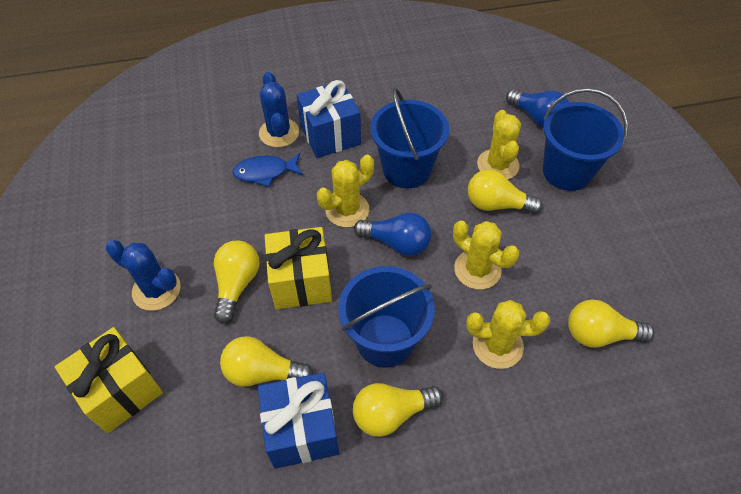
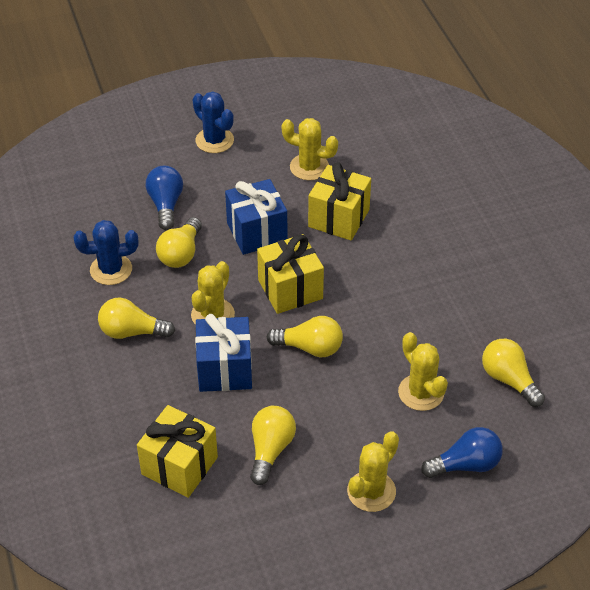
blue bucket: [339,266,435,368] [370,88,449,188] [543,88,628,191] = 3 -> none = 0
blue fish: [232,153,303,187] = 1 -> none = 0
yellow gift: [55,327,163,433] [265,227,332,309] = 2 -> [137,405,218,498] [257,234,324,314] [308,162,371,240] = 3

